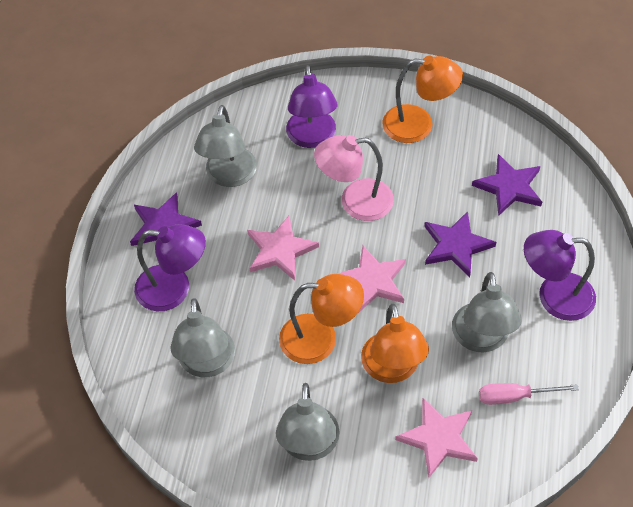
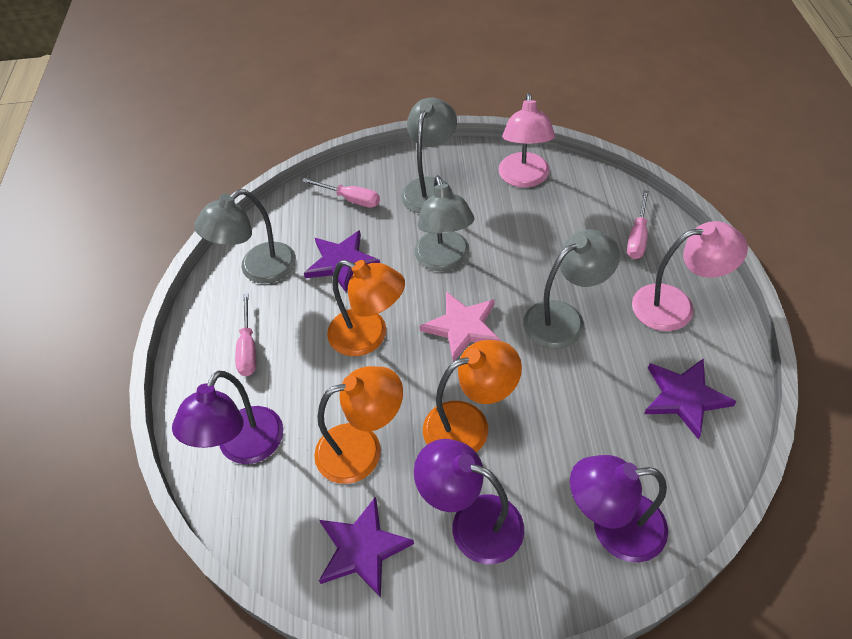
pink lamp: [314,135,394,221] = 1 -> [498,93,555,188] [632,221,748,331] = 2
pink screwdriver: [479,383,579,405] = 1 -> [235,293,256,376] [302,178,380,208] [627,190,649,259] = 3
pink star: [247,215,319,281] [337,245,406,313] [395,398,478,478] = 3 -> [420,292,501,362] = 1

